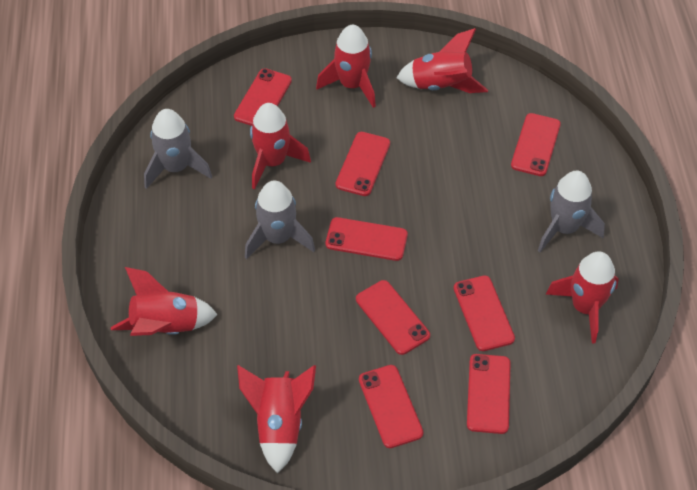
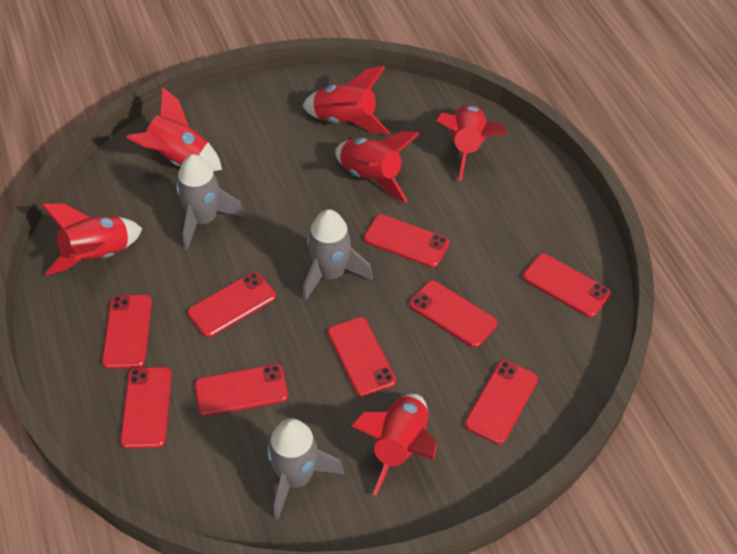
red phone: [234,68,292,126] [326,217,408,261] [336,132,390,196] [356,280,430,355] [359,365,423,448] [454,276,515,351] [467,354,511,434] [511,113,561,176] = 8 -> [102,295,152,369] [120,367,172,449] [187,272,276,337] [195,364,288,416] [328,317,396,397] [364,214,449,268] [409,280,497,348] [465,360,538,444] [523,253,611,318] = 9

